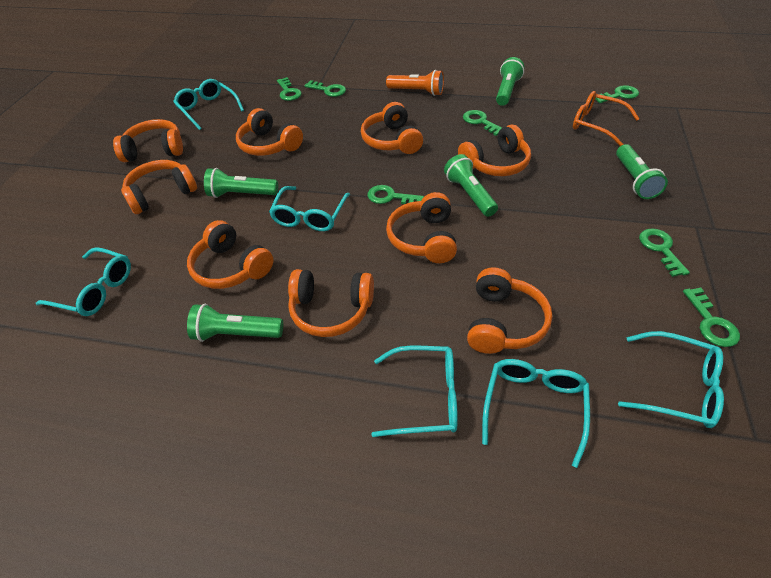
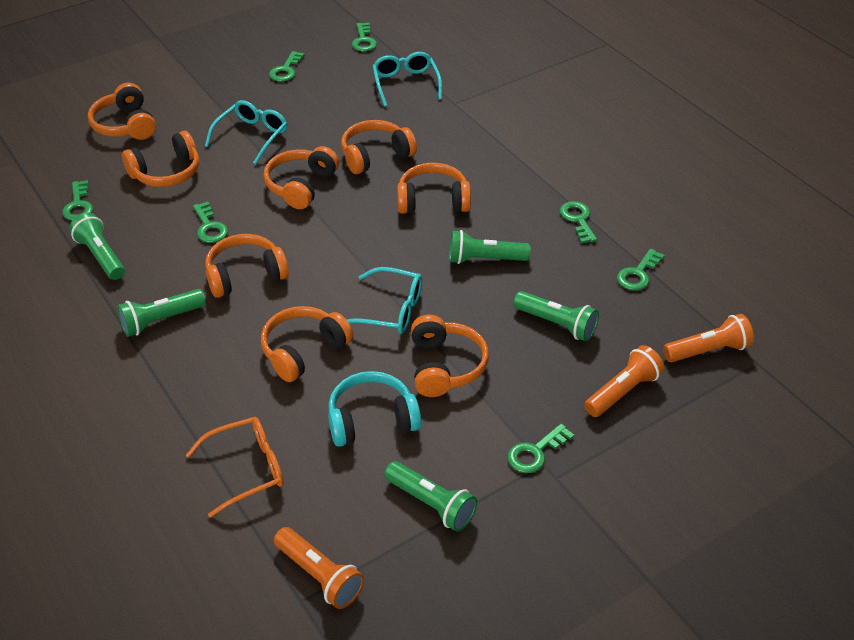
orange flashlight: [386,70,444,96] = 1 -> [274,527,364,609] [584,345,664,417] [663,314,754,362] = 3
orange headphones: [113,119,183,162] [121,160,197,214] [187,220,273,289] [236,108,303,156] [288,269,374,337] [361,102,423,154] [386,192,457,263] [458,125,531,176] [467,267,552,354] = 9 -> [88,83,156,140] [122,131,199,187] [205,234,289,298] [261,306,353,382] [263,146,339,209] [341,120,417,174] [397,163,471,214] [411,315,489,397] = 8
turquoise glasses: [36,247,131,316] [173,79,244,130] [269,186,350,231] [372,346,458,437] [482,359,590,468] [618,331,724,428] = 6 -> [205,100,287,164] [347,267,422,334] [373,52,442,107] = 3
turquoise headphones: none = 0 -> [328,371,421,447] = 1

